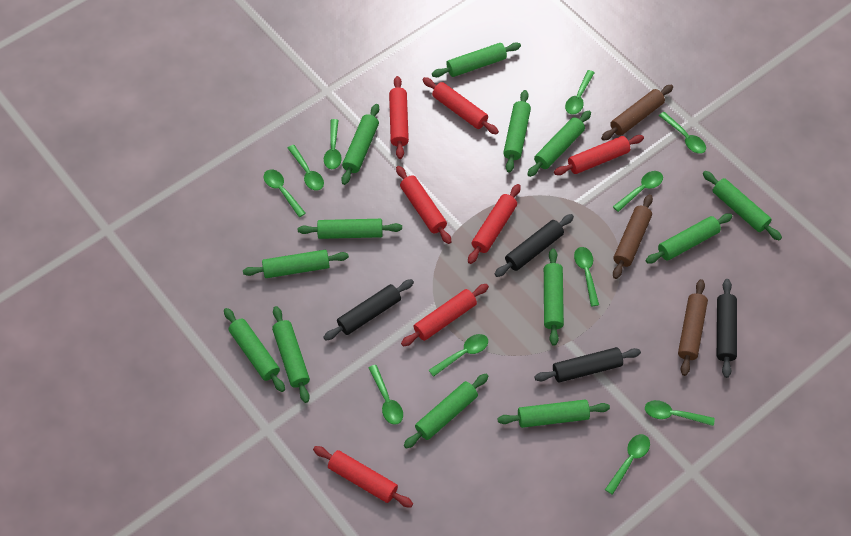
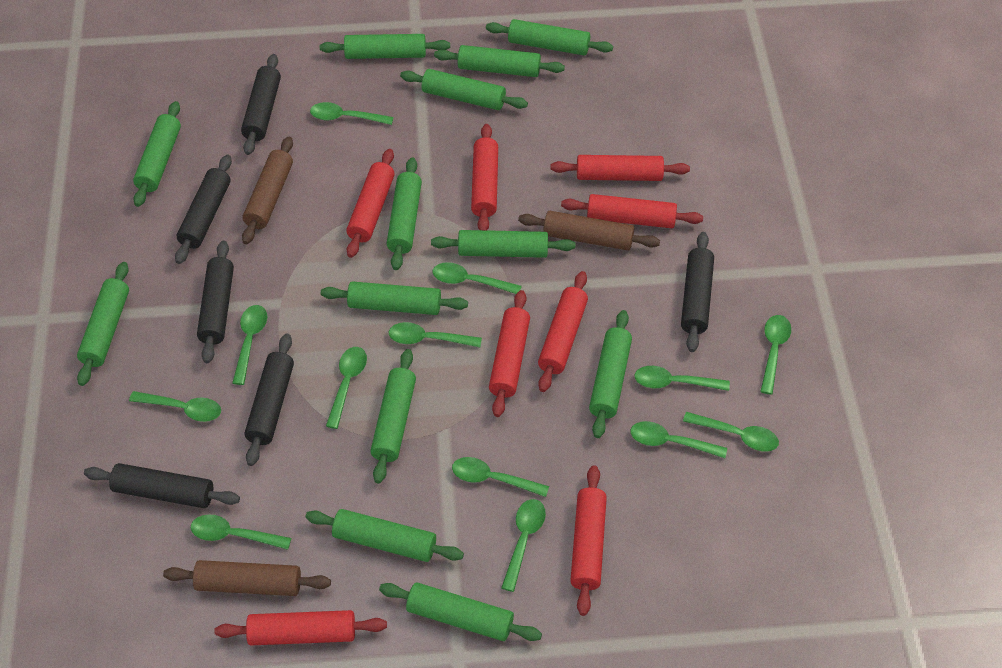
black rolling pin: [323,279,414,341] [495,214,574,277] [535,347,641,383] [717,279,737,378] = 4 -> [84,463,240,508] [175,155,232,264] [197,241,234,363] [241,54,281,155] [244,333,294,466] [681,232,714,352] = 6
green spoon: [264,169,306,217] [288,145,324,191] [324,119,342,169] [369,365,403,425] [429,334,488,377] [565,70,595,115] [574,247,599,306] [605,434,650,495] [613,171,663,212] [645,400,715,426] [659,112,706,154] = 11 -> [129,391,221,422] [191,514,291,550] [232,305,267,385] [310,102,393,125] [326,347,367,429] [389,322,482,347] [432,262,522,294] [452,457,549,497] [501,499,546,592] [630,421,727,458] [634,366,730,391] [683,412,779,452] [760,315,791,395] = 13
red rolling pin: [313,446,413,508] [389,76,409,159] [396,166,451,244] [401,284,489,346] [423,77,499,134] [468,184,521,264] [554,135,644,175] = 7 -> [214,610,387,645] [346,149,395,258] [471,124,498,230] [489,290,530,417] [538,271,588,392] [551,155,690,181] [561,194,703,228] [570,465,607,616] = 8

